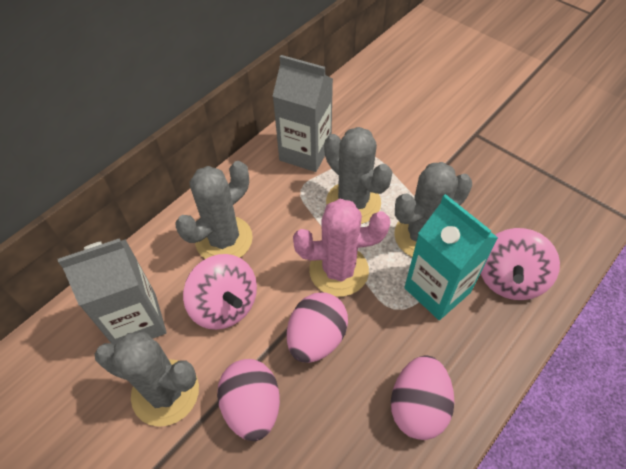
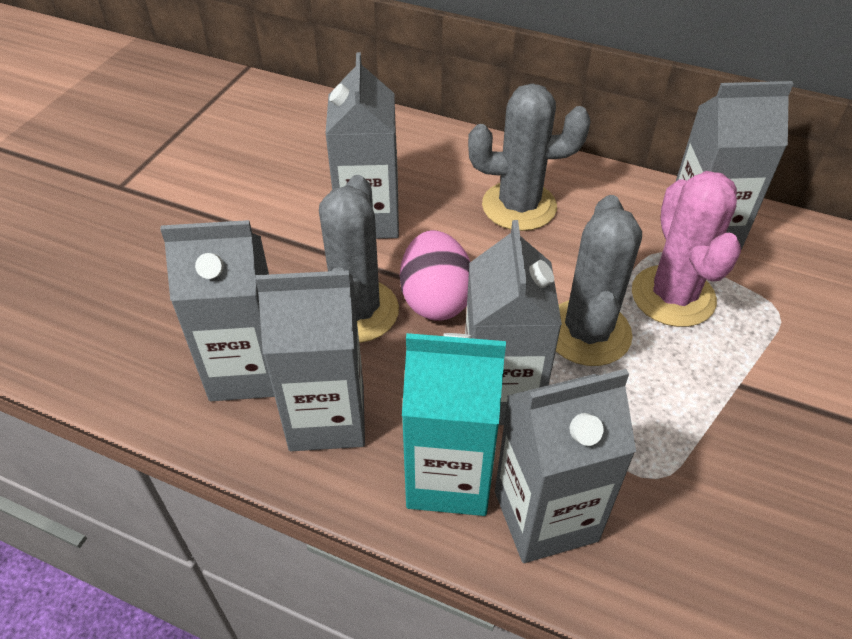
grey cactus: [95,332,199,427] [175,161,253,259] [324,127,392,224] [394,162,472,257] = 4 -> [319,175,399,343] [468,83,591,231] [556,195,642,366] = 3
grey carton: [58,238,167,345] [273,55,333,172] = 2 -> [160,220,275,401] [255,270,365,451] [325,52,399,239] [465,220,562,425] [495,369,636,563] [676,81,794,250] = 6
pink egg: [217,359,280,441] [287,292,348,363] [391,356,454,440] = 3 -> [400,230,470,321] = 1
pink spinning top: [183,254,257,330] [480,228,560,300] = 2 -> none = 0

